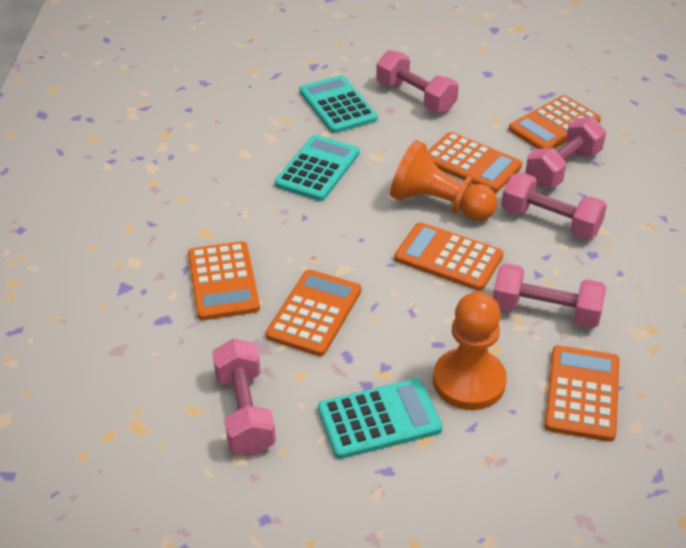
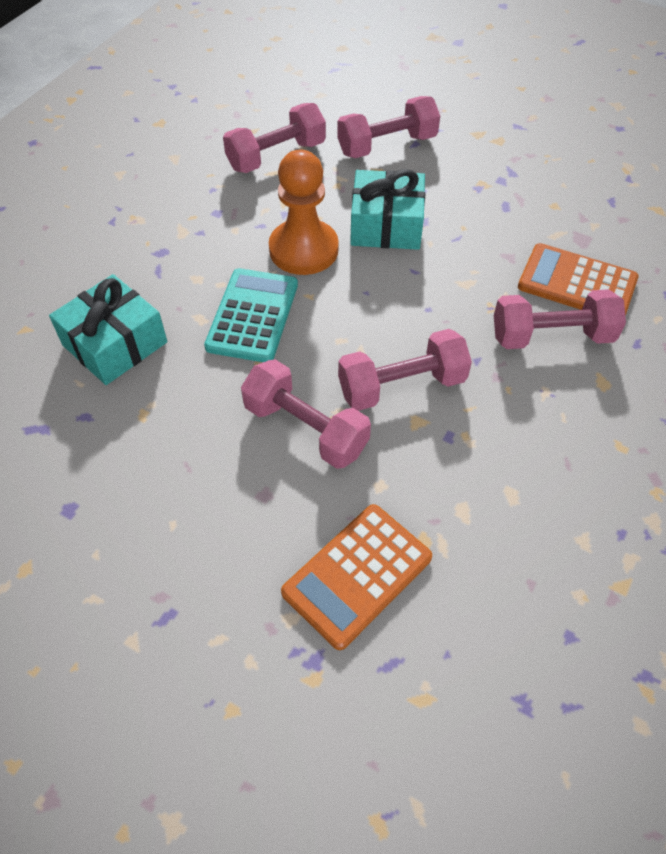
orange calculator: [188,241,260,320] [266,269,361,356] [394,222,504,291] [428,132,522,193] [509,95,601,149] [544,345,620,442] = 6 -> [281,504,432,650] [518,243,639,316] = 2
orange pawn: [390,140,497,221] [433,292,507,410] = 2 -> [269,150,339,275] = 1
turquoise calculator: [275,135,360,201] [299,75,378,133] [318,378,443,459] = 3 -> [204,268,298,362] = 1
turquoise gift: none = 0 -> [49,274,167,385] [350,169,425,250] = 2

